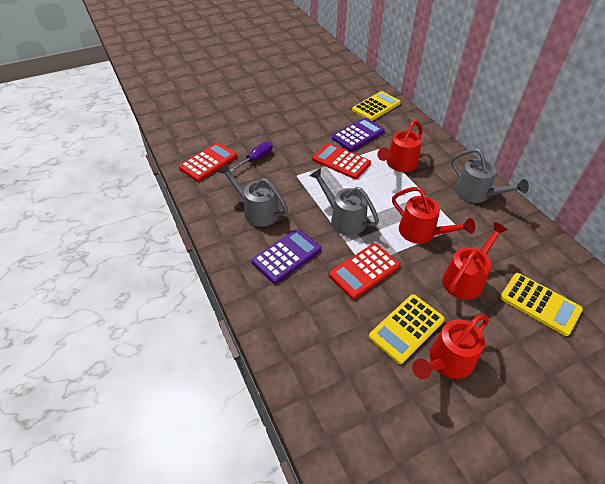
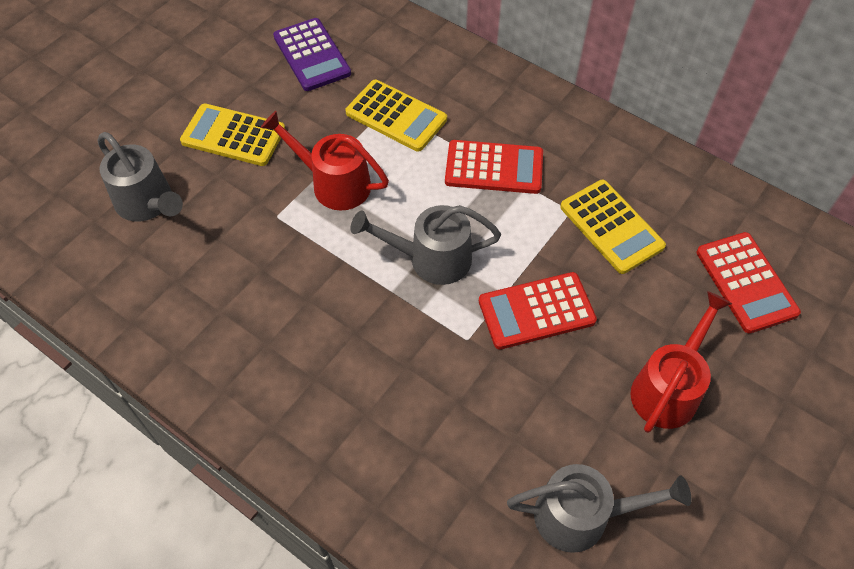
purple calculator: [252,229,321,284] [332,118,385,151] = 2 -> [273,18,351,91] = 1
purple screwdriver: [230,141,273,172] = 1 -> none = 0
red watering can: [377,120,422,172] [392,187,475,244] [412,315,489,379] [442,222,508,300] = 4 -> [261,111,389,210] [630,291,732,433] = 2

